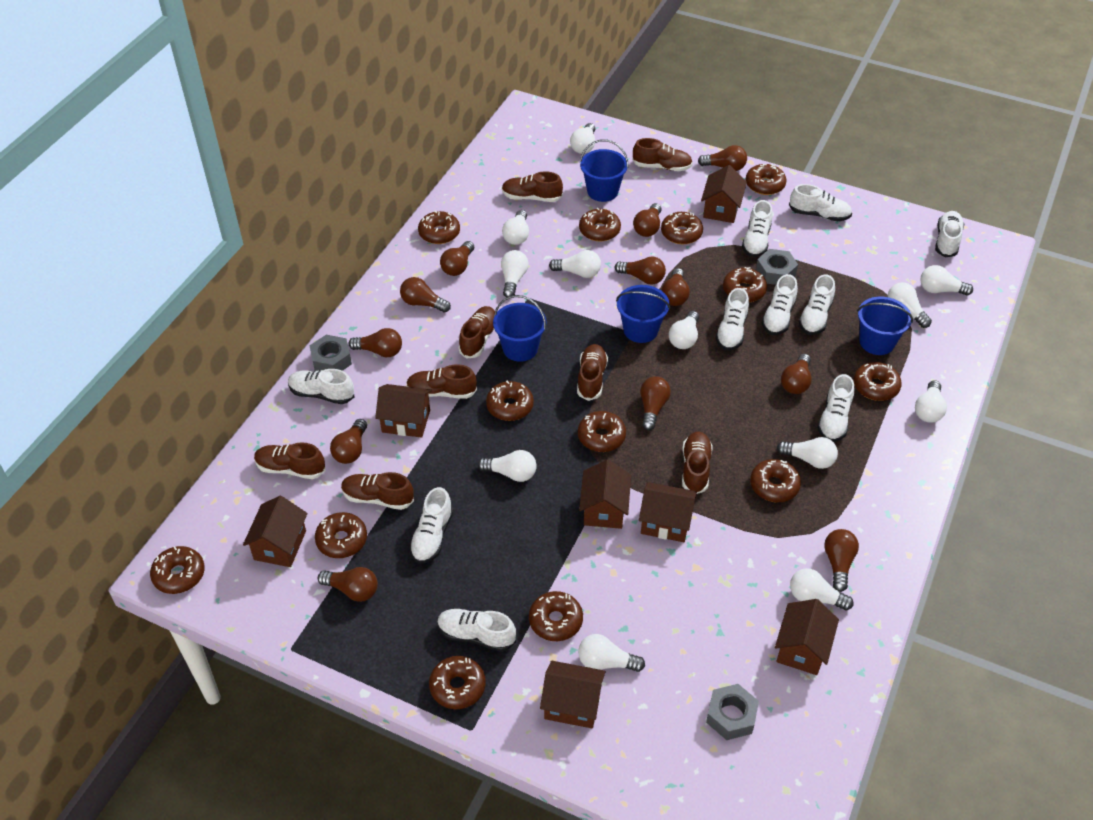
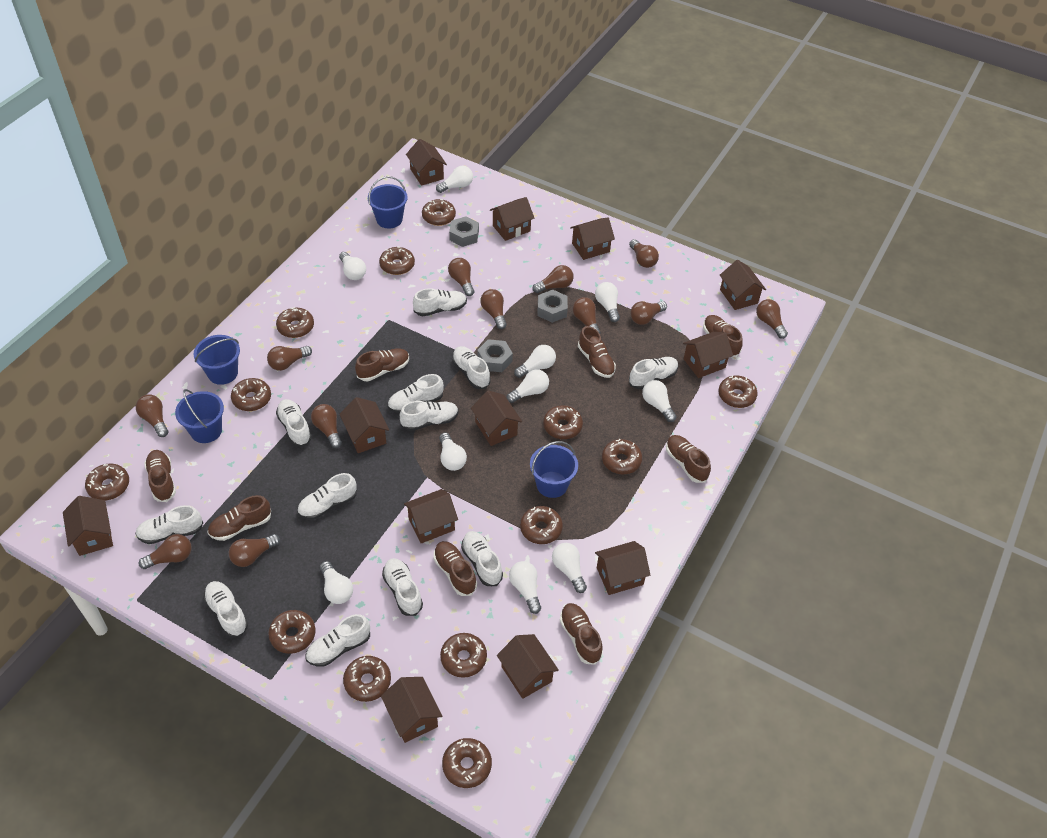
brown house: [243,496,308,567] [375,384,432,438] [540,661,606,728] [579,460,631,529] [639,482,697,542] [701,165,747,223] [775,599,839,675] = 7 -> [63,496,113,556] [339,397,389,453] [381,677,442,743] [404,489,458,543] [406,139,447,186] [471,390,522,446] [490,197,534,241] [497,634,559,699] [570,217,615,260] [595,541,650,595] [683,332,733,378] [720,260,766,310] = 12
white light bulb: [478,450,537,482] [501,250,529,298] [502,210,529,245] [549,250,601,278] [570,123,595,154] [578,634,645,672] [669,311,699,349] [777,437,838,469] [790,568,854,610] [887,282,932,328] [915,380,947,423] [921,265,973,296] = 12 -> [320,561,353,604] [339,252,366,280] [436,166,473,193] [439,432,467,471] [506,369,549,403] [509,561,541,614] [514,345,556,378] [552,543,587,593] [595,282,620,322] [642,380,677,422] = 10
white shoe: [288,369,354,404] [409,487,453,564] [437,609,516,652] [715,288,749,351] [742,200,773,257] [762,274,798,335] [789,184,852,221] [799,274,835,335] [818,374,854,442] [935,211,964,257] = 10 -> [135,505,203,544] [203,581,248,638] [276,399,312,446] [297,473,357,519] [306,614,370,667] [382,558,423,616] [387,374,444,413] [400,401,459,431] [413,288,467,316] [452,346,491,389] [461,531,503,586] [629,357,679,389] = 12

